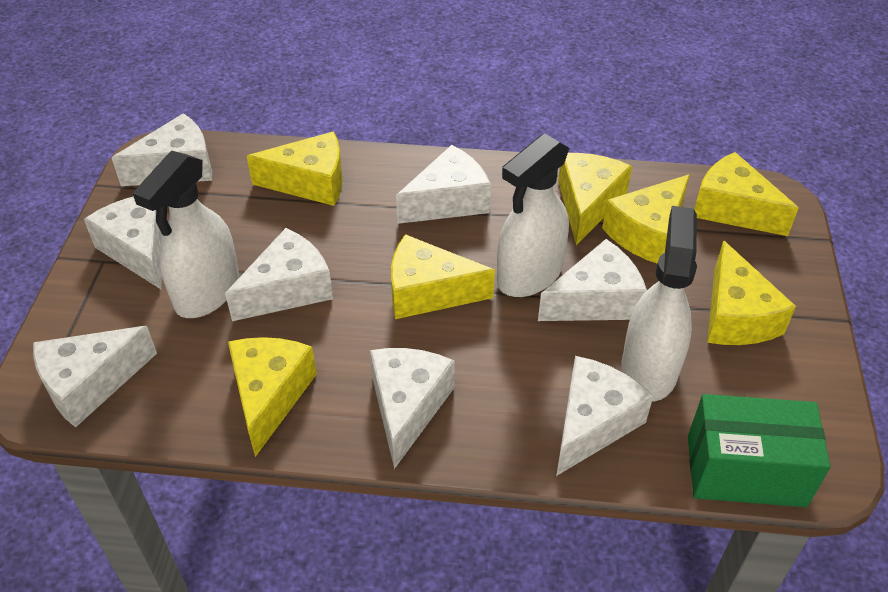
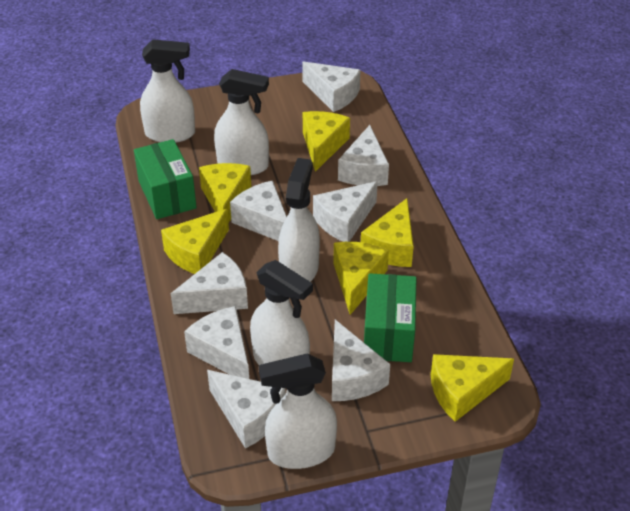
green box: [688,394,830,507] = 1 -> [134,139,197,219] [364,273,417,362] = 2
white spray bottle: [133,151,239,318] [497,133,569,297] [621,206,697,402] = 3 -> [140,39,195,143] [214,69,269,175] [250,260,313,365] [259,354,337,469] [278,158,320,282] = 5
yellow cheese: [228,337,317,457] [247,131,343,206] [391,234,495,319] [558,153,632,245] [602,174,690,264] [694,152,799,236] [707,240,796,345] = 7 -> [161,209,229,274] [199,163,251,223] [303,111,350,172] [333,242,389,315] [361,198,414,267] [431,354,514,422] = 6

